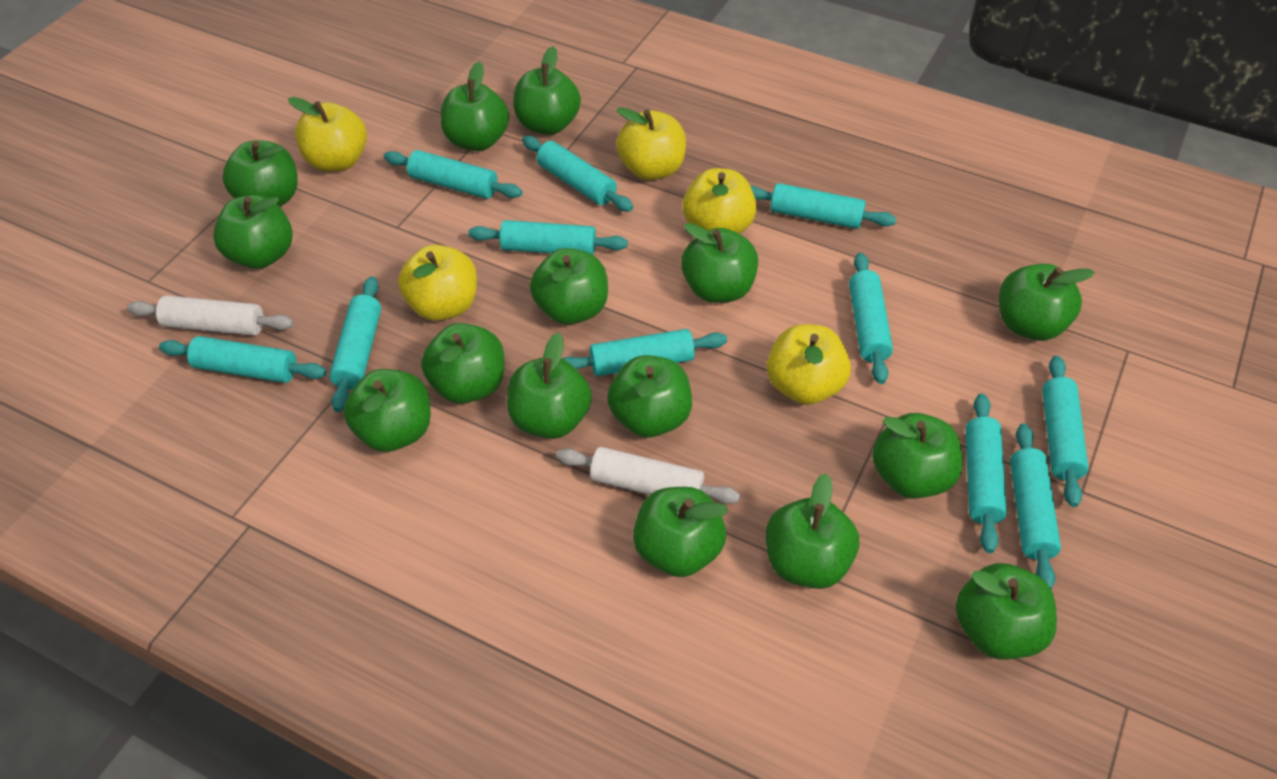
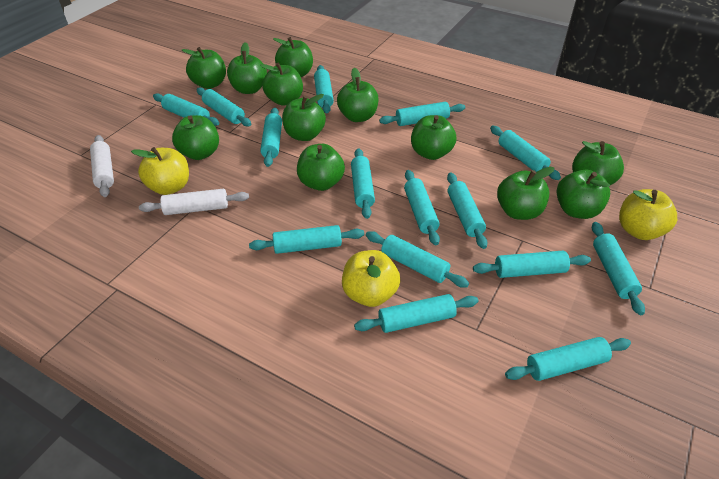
green apple: [213,195,293,269] [223,141,298,207] [344,369,431,452] [421,323,504,404] [441,61,509,151] [507,333,592,439] [513,46,581,135] [530,248,608,325] [607,355,692,437] [633,487,728,577] [681,223,758,303] [766,473,859,589] [872,413,963,499] [956,563,1057,659] [999,264,1095,341] = 15 -> [172,115,219,160] [182,47,226,89] [227,42,267,94] [260,62,303,105] [273,37,313,77] [282,94,326,141] [297,144,345,191] [337,67,379,122] [411,115,457,160] [497,167,554,220] [557,170,610,219] [572,141,624,185] = 12
turquoise rolling pin: [159,336,326,383] [329,276,381,412] [384,150,522,199] [468,220,628,255] [522,136,633,212] [562,329,727,376] [751,183,896,229] [849,253,893,384] [965,394,1007,553] [1010,423,1061,589] [1042,356,1089,507] = 11 -> [153,93,219,126] [196,87,251,127] [249,225,364,254] [260,108,282,167] [314,65,334,113] [351,148,375,219] [354,294,478,333] [366,231,469,288] [379,102,465,126] [404,170,440,245] [447,173,487,249] [473,251,591,278] [490,126,561,180] [505,337,631,381] [592,222,645,315] = 15
yellow apple: [288,97,367,172] [398,245,477,321] [616,107,686,180] [683,168,757,234] [767,324,851,405] = 5 -> [131,147,189,195] [342,250,400,307] [619,189,677,240] = 3

